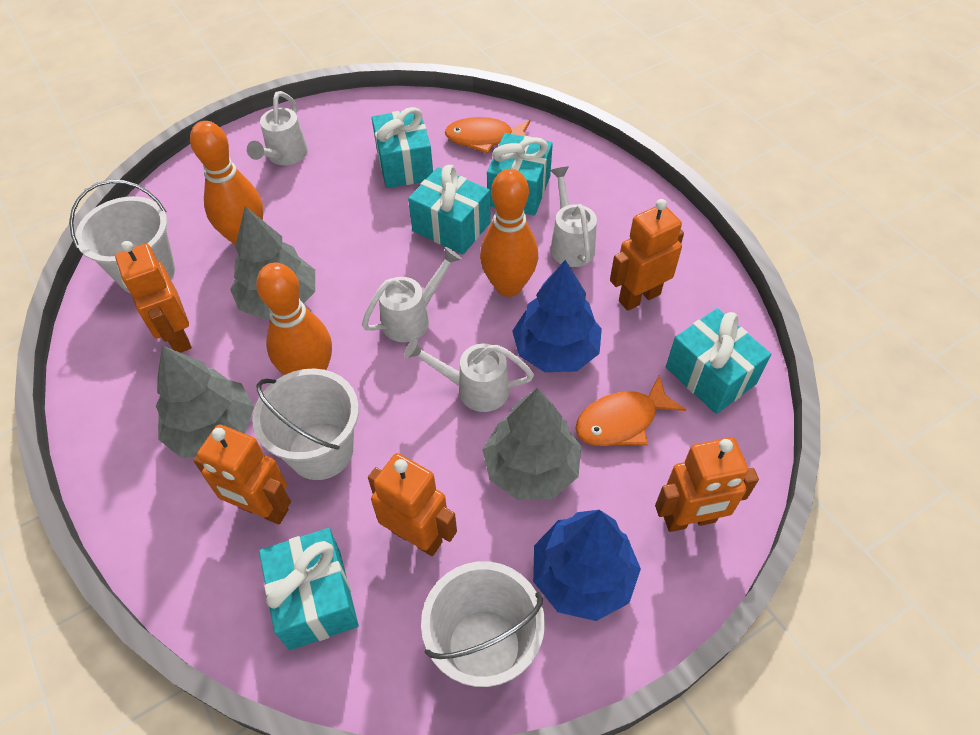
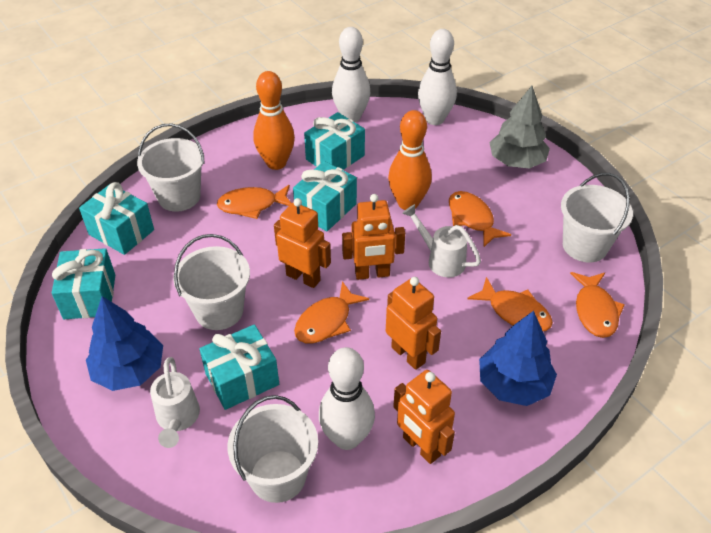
grey tree: [156,345,254,458] [230,206,315,319] [482,388,581,500] = 3 -> [489,86,550,168] = 1
orange bowling pin: [190,121,263,245] [256,263,332,375] [480,169,538,297] = 3 -> [253,71,295,170] [388,110,432,210] = 2
orange fish: [445,117,530,154] [575,375,686,446] = 2 -> [217,185,292,219] [294,281,369,343] [449,191,511,247] [467,277,553,331] [570,272,625,338] = 5
orange robot: [115,241,191,353] [193,424,291,524] [368,453,457,556] [610,199,684,311] [655,437,759,532] = 5 -> [274,198,331,288] [342,194,405,280] [386,277,441,370] [393,370,455,464] = 4
white bowling pin: none = 0 -> [319,347,375,450] [332,27,370,122] [418,29,457,125] = 3
white bucket: [69,180,175,293] [252,368,359,480] [421,561,545,687] = 3 -> [137,123,205,212] [173,234,250,330] [227,395,318,503] [561,173,633,262] = 4
white watering can: [247,91,308,165] [362,247,462,342] [404,338,534,412] [550,167,597,267] = 4 -> [150,357,200,448] [402,204,481,277] = 2

